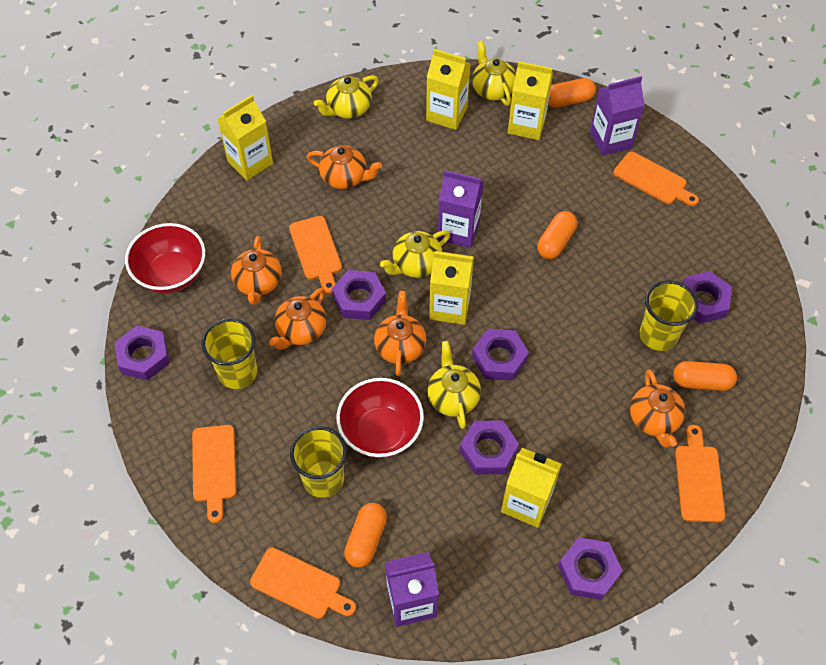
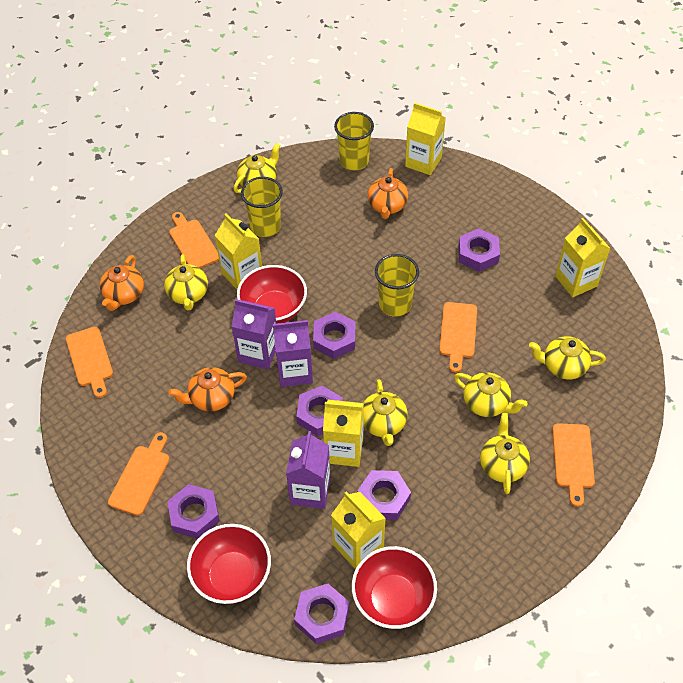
orange capsule: [344,503,387,568] [537,211,577,259] [548,78,596,108] [673,361,737,391] = 4 -> none = 0
orange teapot: [231,236,282,305] [269,288,326,350] [307,145,382,189] [374,291,426,376] [630,370,685,447] = 5 -> [100,255,144,311] [168,367,247,412] [368,168,408,219] = 3
red bowl: [125,223,205,293] [336,378,424,458] = 2 -> [187,524,271,604] [237,265,307,324] [352,546,437,629] = 3
yellow teapot: [314,75,379,119] [380,230,450,278] [427,341,481,429] [472,41,516,106] = 4 -> [164,254,208,311] [234,143,281,193] [363,379,408,446] [454,372,528,417] [480,413,530,494] [529,336,606,379] = 6

